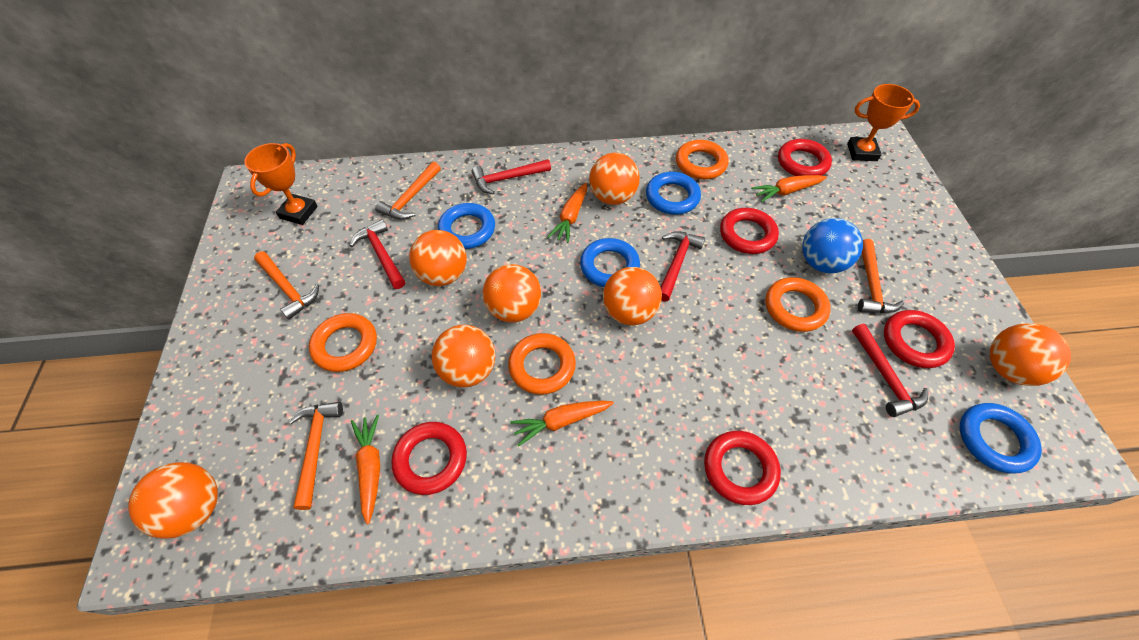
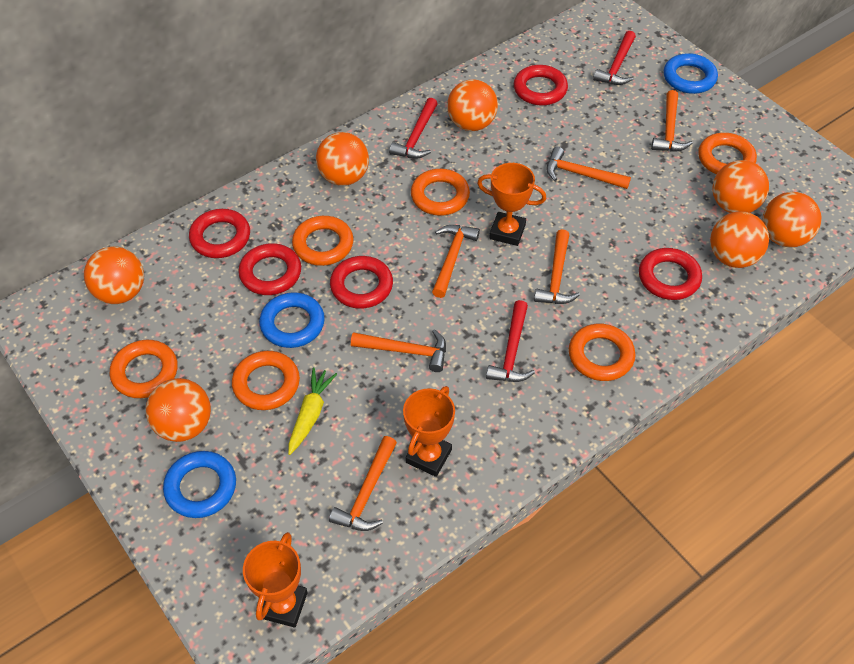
blue ball: [802,218,863,273] = 1 -> none = 0
blue ring: [438,203,495,249] [580,238,640,287] [646,172,701,215] [960,403,1042,473] = 4 -> [163,451,236,518] [259,292,325,348] [664,53,718,94] = 3
orange carrot: [351,415,380,524] [510,401,614,446] [548,183,587,243] [751,175,827,202] = 4 -> none = 0
orange hammer: [254,251,319,320] [288,402,343,510] [375,161,441,220] [858,239,904,313] = 4 -> [329,436,397,531] [351,329,446,372] [432,225,480,298] [534,229,580,304] [546,147,631,189] [651,90,693,152] = 6
orange ring: [309,313,377,372] [508,333,576,395] [676,140,729,179] [765,277,831,332] = 4 -> [110,340,178,398] [232,351,300,410] [292,216,354,266] [411,169,470,216] [569,324,635,381] [698,133,757,174] = 6
orange trophy: [244,143,318,225] [847,84,920,161] = 2 -> [243,532,308,628] [403,386,455,477] [477,163,546,246] = 3
red hammer: [350,219,405,289] [472,159,551,194] [661,231,705,302] [852,324,928,417] = 4 -> [389,98,438,159] [486,300,535,382] [593,31,636,85] = 3
yellow carrot: none = 0 -> [288,368,337,455] = 1

